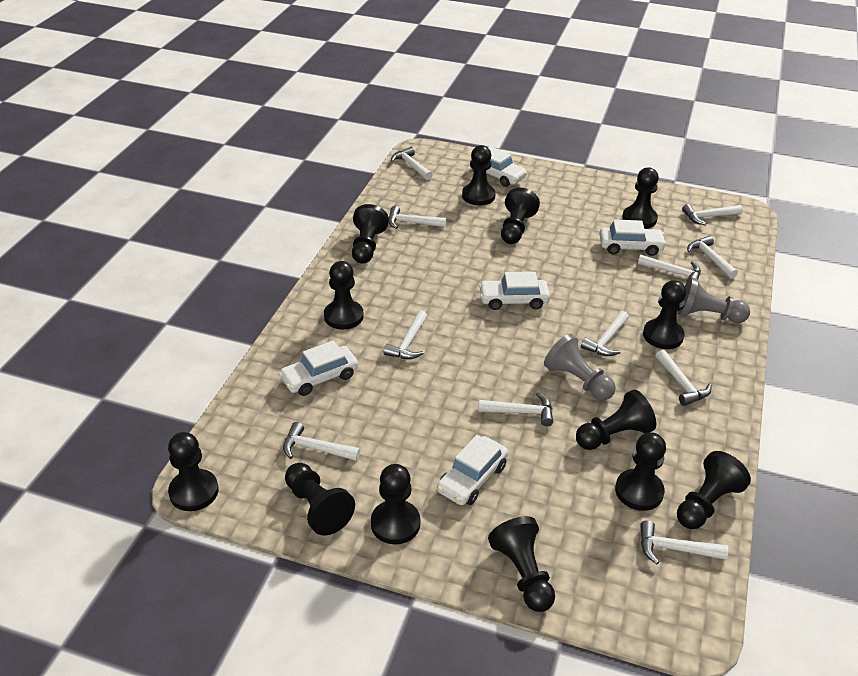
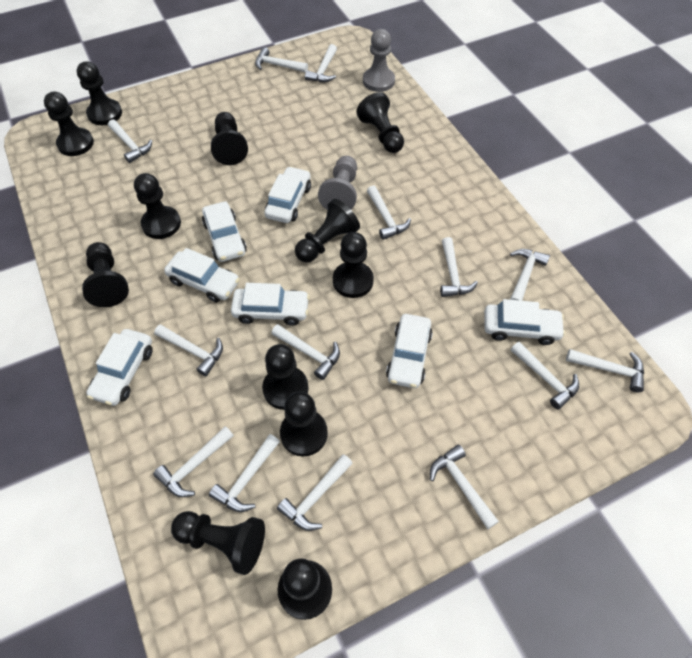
black pawn: [168,432,218,511] [285,463,355,536] [324,261,364,329] [352,204,389,264] [371,464,420,544] [462,145,496,205] [488,516,555,612] [501,188,540,244] [576,390,656,450] [615,432,666,511] [622,167,659,229] [643,280,687,349] [677,451,751,529] = 13 -> [44,92,94,156] [77,61,122,125] [82,242,129,307] [134,173,181,239] [171,511,265,575] [211,112,248,165] [262,344,309,410] [278,559,332,620] [280,391,328,456] [295,199,360,263] [333,232,374,298] [356,92,404,153] = 12
white car: [278,340,358,396] [437,435,508,505] [470,146,527,187] [479,272,550,310] [599,219,667,256] = 5 -> [86,329,153,406] [164,248,240,302] [202,201,247,262] [231,283,310,326] [265,166,311,223] [386,314,433,388] [484,299,565,345] = 7
white hammer: [283,422,360,461] [384,310,427,359] [389,206,446,229] [391,147,432,180] [478,392,553,426] [581,311,629,356] [638,255,701,281] [640,520,728,564] [655,350,711,406] [682,204,743,225] [687,236,738,279] = 11 -> [108,119,152,163] [153,426,234,497] [154,324,223,376] [209,434,280,512] [255,47,308,72] [271,324,340,380] [277,454,353,531] [305,44,337,82] [367,185,411,240] [430,445,499,530] [440,237,478,297] [510,249,550,301] [511,342,579,410] [566,349,644,392] = 14

